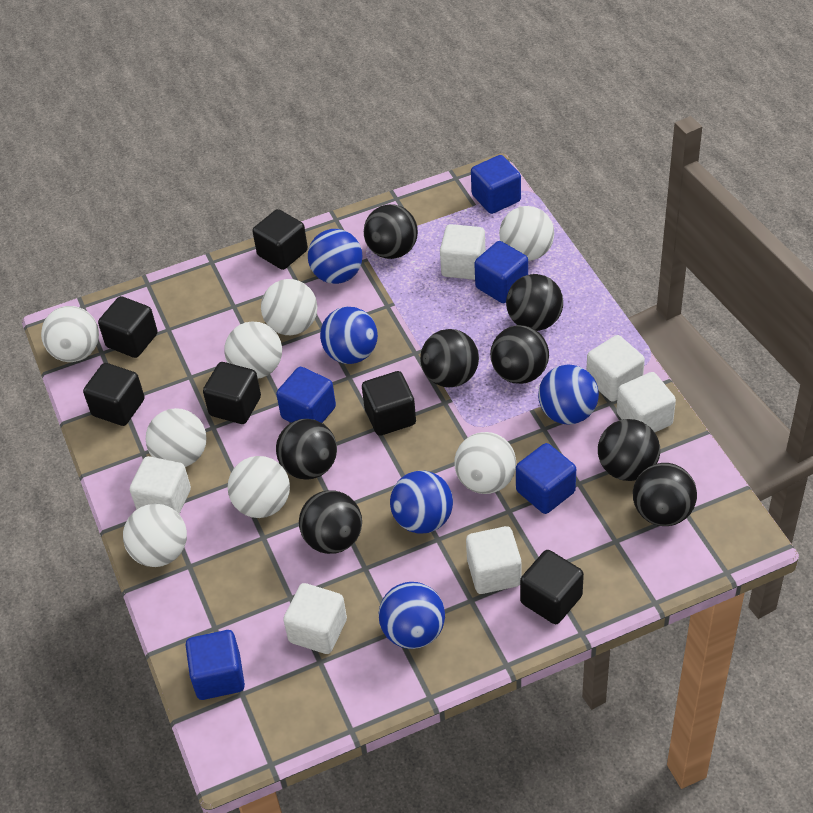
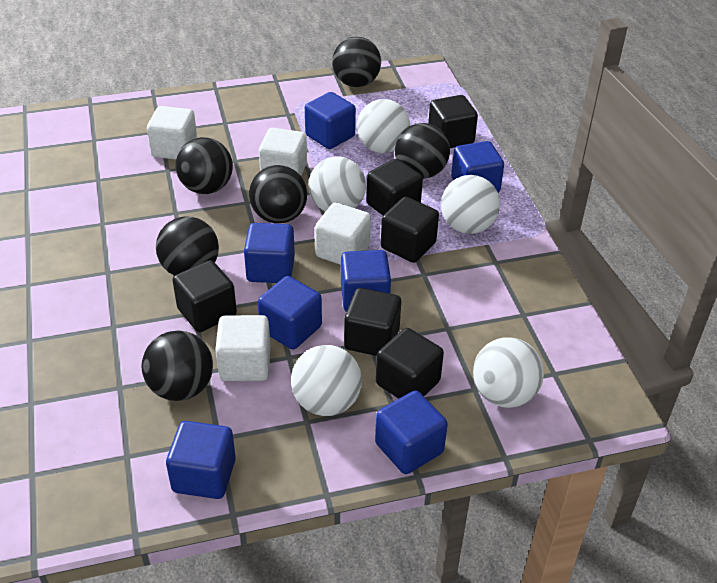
black ball: [276,419,337,480] [299,490,362,554] [364,204,418,259] [420,329,479,387] [490,325,549,384] [506,274,563,331] [598,419,660,481] [633,463,697,526] = 8 -> [142,330,213,401] [156,216,219,276] [176,137,233,194] [249,165,307,224] [332,37,381,87] [395,123,450,179] = 6
blue ball: [308,229,363,284] [320,307,378,364] [379,582,445,649] [390,471,453,534] [538,364,599,425] = 5 -> none = 0
blue cube: [186,630,245,700] [276,367,336,423] [471,155,521,214] [474,241,528,303] [516,443,576,514] = 5 -> [166,421,236,499] [244,223,295,283] [258,276,322,350] [305,92,356,149] [341,250,391,312] [375,391,448,474] [451,141,504,193] = 7
white ball: [41,306,99,362] [123,504,187,567] [146,408,207,467] [224,322,282,379] [227,456,290,518] [261,279,317,335] [454,432,516,494] [499,206,554,261] = 8 -> [291,345,362,416] [309,156,366,212] [357,99,410,153] [441,175,500,234] [473,337,544,408] = 5
white cube: [130,456,191,514] [283,583,347,654] [440,224,486,280] [466,526,521,594] [586,335,645,402] [616,372,676,432] = 6 -> [147,106,197,160] [215,315,271,381] [259,128,307,176] [315,203,371,265] = 4

